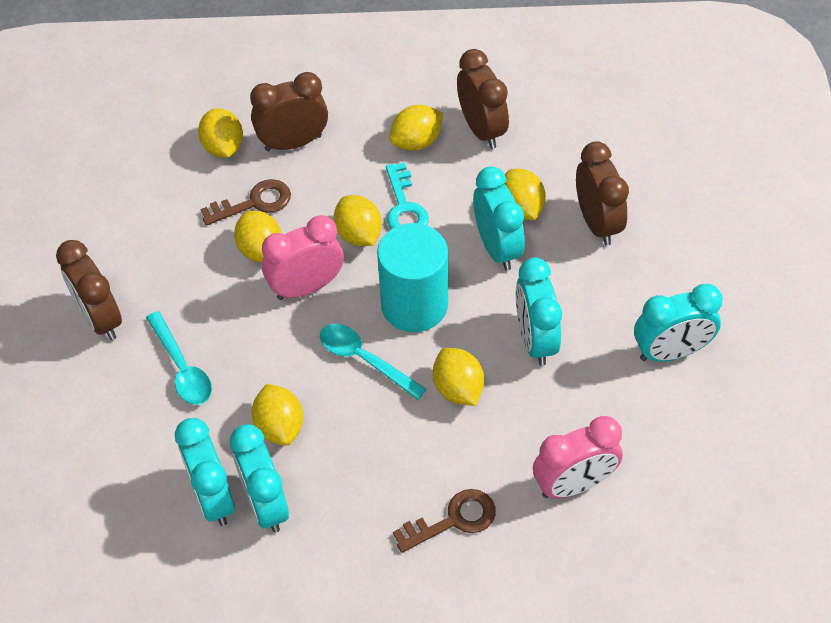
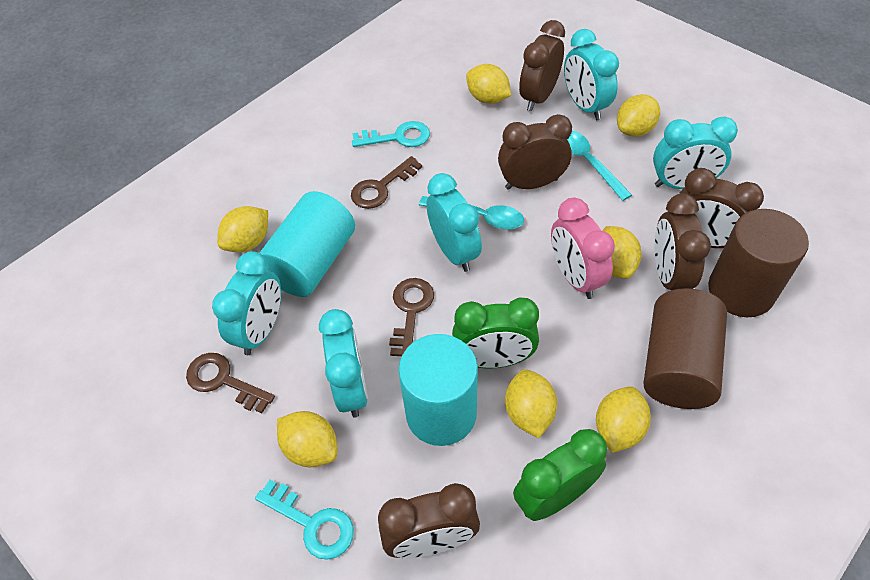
brown clock: [56,240,122,340] [250,72,328,151] [457,49,509,149] [576,141,629,246] = 4 -> [378,483,480,558] [498,114,572,190] [519,20,565,111] [654,194,711,290] [679,168,764,248] = 5
brown cylinder: none = 0 -> [644,288,727,409] [708,209,809,317] = 2
brown key: [201,179,291,226] [393,489,496,553] = 2 -> [186,353,275,413] [351,156,422,209] [389,278,434,356] = 3
green clock: none = 0 -> [452,297,539,369] [513,429,607,521] = 2
pink clock: [262,215,344,300] [533,416,623,498] = 2 -> [551,198,615,299] = 1
turquoise cylinder: [377,223,448,332] = 1 -> [260,191,355,297] [398,334,478,446] = 2
turquoise key: [386,163,429,229] = 1 -> [255,480,354,560] [352,121,430,147] = 2

